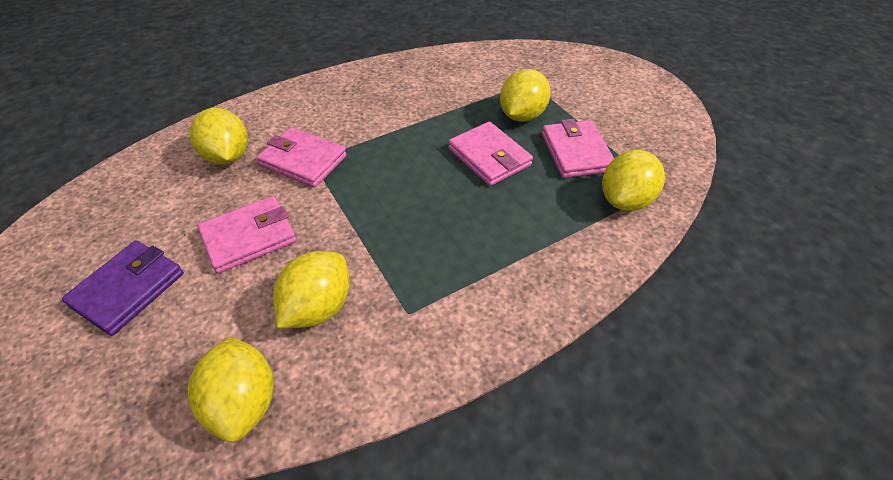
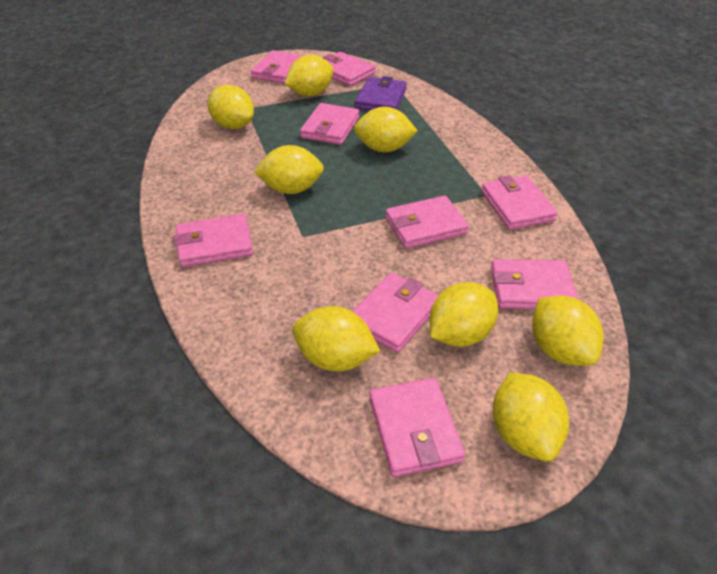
pink wallet: [197,196,296,274] [257,127,347,188] [449,121,533,186] [542,119,614,178] = 4 -> [174,214,253,267] [251,50,304,84] [300,103,359,145] [323,52,376,86] [352,273,439,353] [369,378,465,477] [385,195,469,249] [481,175,558,230] [491,259,579,309] = 9
yellow lemon: [188,337,274,442] [189,108,248,165] [273,251,350,328] [500,69,551,122] [602,150,665,211] = 5 -> [207,85,254,129] [254,145,324,194] [285,55,333,96] [292,306,380,372] [354,107,418,152] [430,282,498,347] [493,372,569,462] [532,296,604,366] = 8

